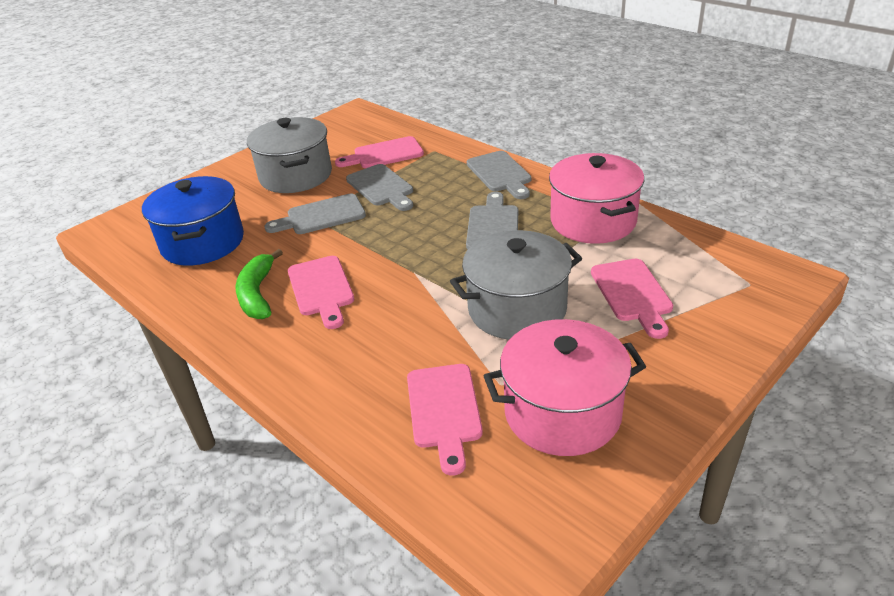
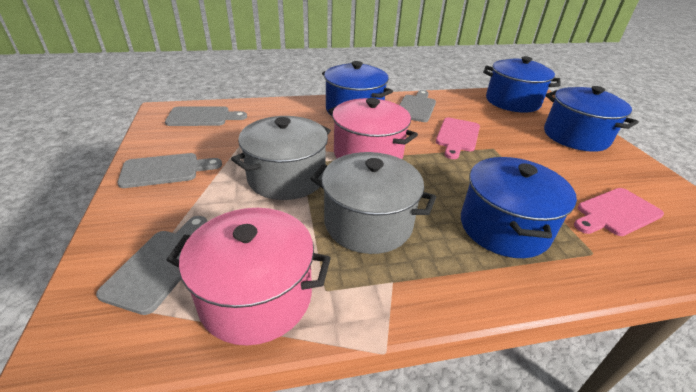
blue pot: [142,176,244,266] = 1 -> [322,61,393,116] [461,157,577,258] [483,56,561,113] [544,86,639,152] = 4
green banana: [236,249,283,319] = 1 -> none = 0
pink cutting board: [288,256,354,329] [335,136,424,168] [407,364,483,476] [591,259,673,339] = 4 -> [436,117,480,159] [574,188,664,236] = 2

